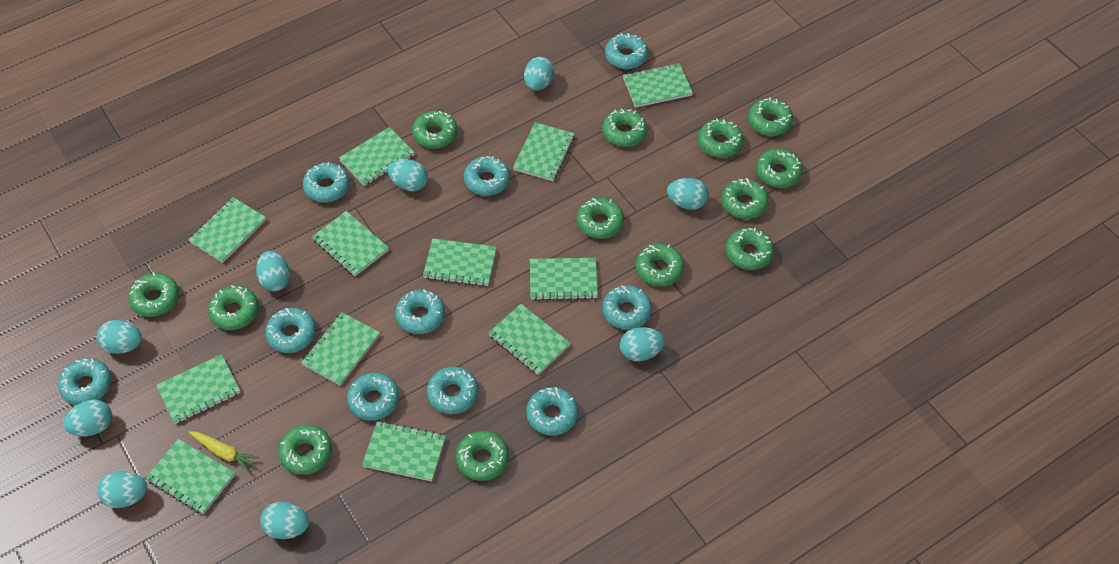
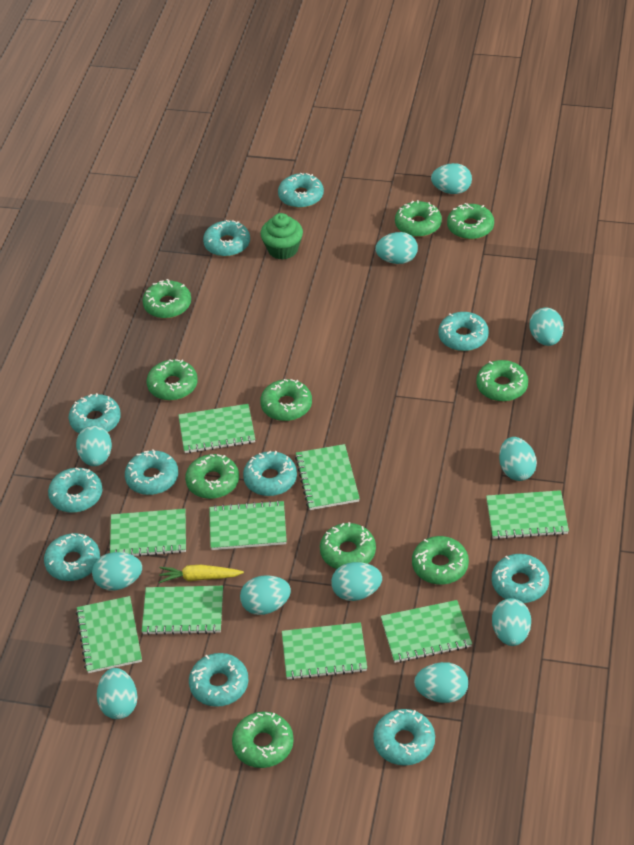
green cupcake: none = 0 -> [260,213,303,259] = 1
green donut: [128,272,179,317] [208,285,259,330] [278,425,332,475] [412,111,458,149] [456,431,509,481] [577,198,624,239] [602,109,647,147] [636,244,684,286] [698,119,743,158] [721,178,769,219] [725,228,774,270] [748,97,793,136] [756,149,803,188] = 13 -> [143,279,191,318] [147,359,198,401] [185,454,239,499] [232,712,294,768] [260,379,312,421] [320,522,376,569] [395,200,442,237] [412,536,469,585] [447,203,494,240] [476,360,528,402] = 10
green notebook: [146,439,235,514] [156,354,241,424] [189,197,266,263] [301,312,380,386] [312,211,389,276] [339,127,415,186] [362,421,446,481] [423,238,497,286] [489,304,571,375] [513,122,575,181] [530,258,598,300] [623,63,693,108] = 12 -> [76,596,142,673] [110,509,186,557] [142,586,223,635] [178,404,255,453] [209,500,287,550] [282,622,367,680] [295,444,360,510] [381,600,472,663] [486,490,569,539] = 9
turquoise donut: [58,358,112,405] [265,308,316,353] [303,162,350,202] [347,373,399,420] [395,290,445,334] [427,367,478,414] [464,156,510,196] [526,387,578,435] [602,285,652,330] [605,33,648,69] = 10 -> [44,533,100,581] [48,468,102,513] [69,393,121,433] [125,449,178,495] [189,653,248,707] [203,220,250,257] [243,451,297,496] [278,173,324,208] [373,709,435,766] [438,312,489,351] [492,554,549,603] = 11
turquoise egg: [63,400,112,436] [97,320,142,354] [97,471,147,508] [256,251,290,291] [260,502,309,539] [388,159,428,191] [524,57,554,91] [620,327,665,361] [667,178,709,210] = 9 -> [76,425,112,466] [92,552,142,591] [97,668,137,719] [240,575,291,615] [331,562,382,601] [375,232,418,264] [414,662,468,703] [431,163,472,194] [492,598,531,646] [499,437,537,481] [529,308,564,346] = 11

